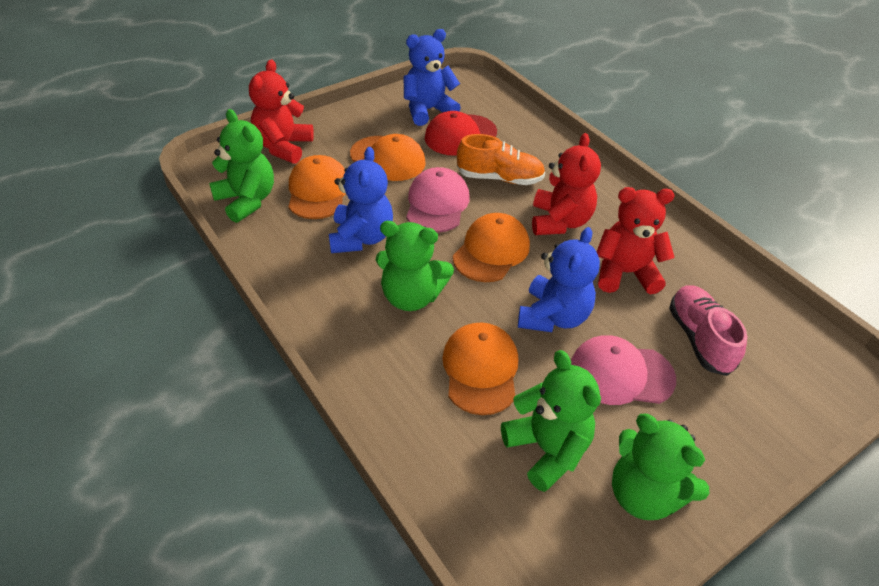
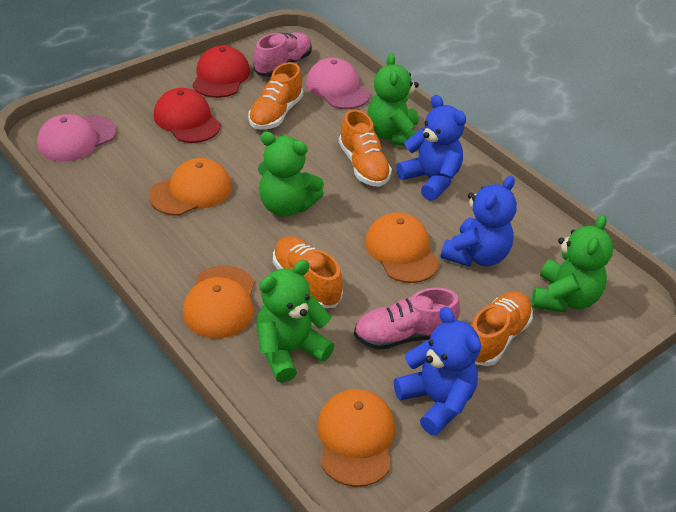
orange shoe: [457,134,545,185] = 1 -> [248,62,303,130] [273,236,343,308] [339,109,392,187] [471,291,533,366] = 4
pink shoe: [669,285,747,376] = 1 -> [253,32,312,77] [354,288,460,350] = 2
red cap: [425,111,497,156] = 1 -> [154,88,221,143] [192,46,250,98] = 2
red teddy bear: [249,59,314,164] [532,133,601,235] [597,187,675,294] = 3 -> none = 0

